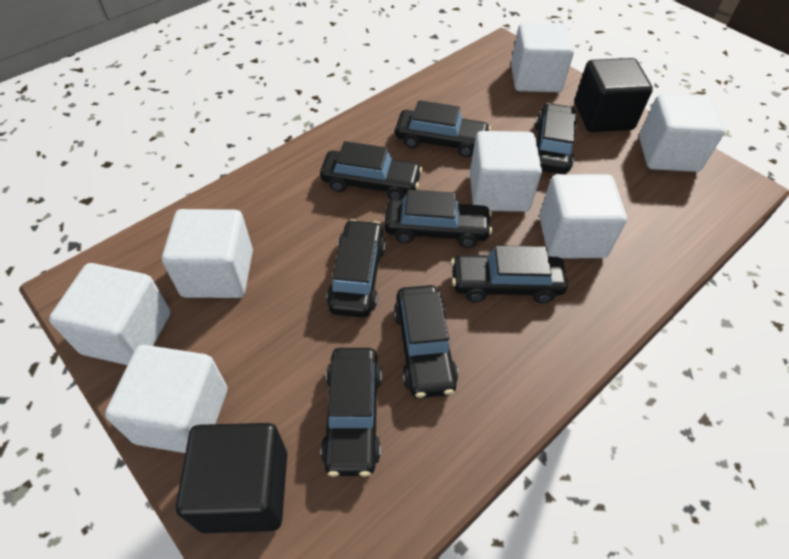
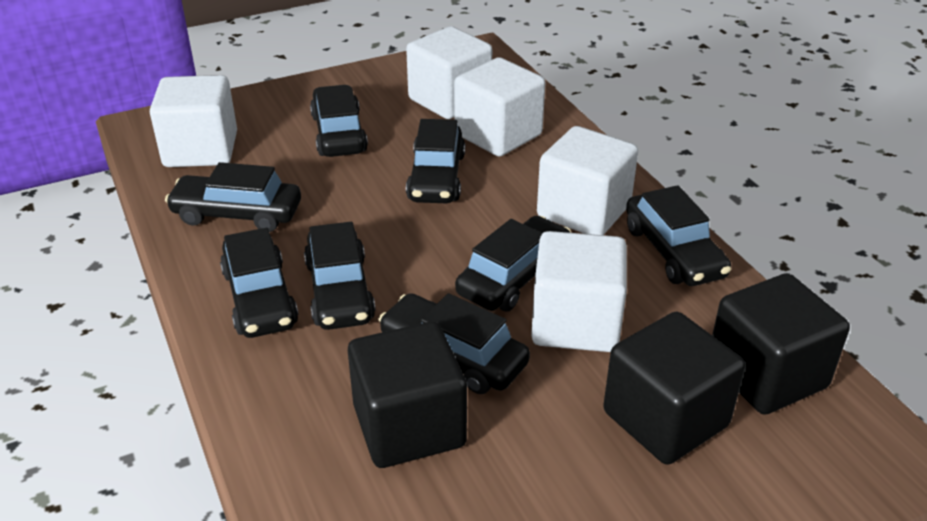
black cube: [176,423,287,533] [575,58,653,132] = 2 -> [348,321,467,468] [603,312,745,465] [712,273,850,415] = 3
white cube: [49,263,170,365] [105,345,227,453] [162,209,253,298] [470,131,542,212] [511,22,574,92] [539,174,627,258] [639,94,725,172] = 7 -> [150,75,237,167] [406,26,492,119] [454,57,545,157] [531,231,627,352] [537,126,638,235] = 5

